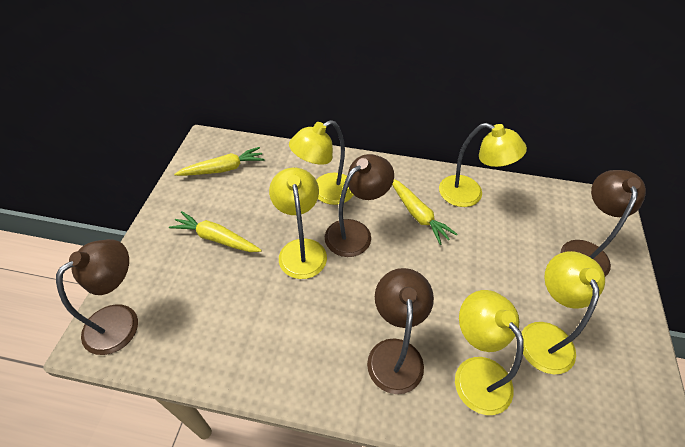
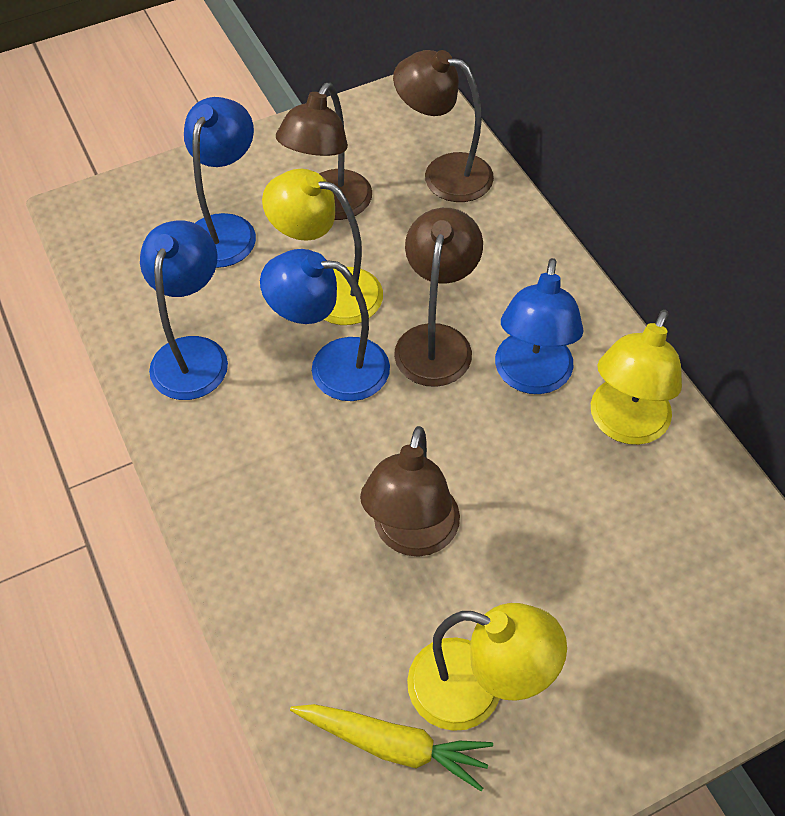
blue lamp: none = 0 -> [140,221,228,400] [184,97,256,268] [260,249,390,401] [495,258,583,394] = 4
yellow carrot: [169,211,262,252] [174,147,265,176] [392,179,457,245] = 3 -> [290,704,493,791] = 1
yellow lamp: [269,168,327,279] [289,120,353,205] [439,123,527,207] [455,290,524,415] [521,251,605,374] = 5 -> [262,169,383,325] [407,603,567,731] [591,310,682,445] = 3

